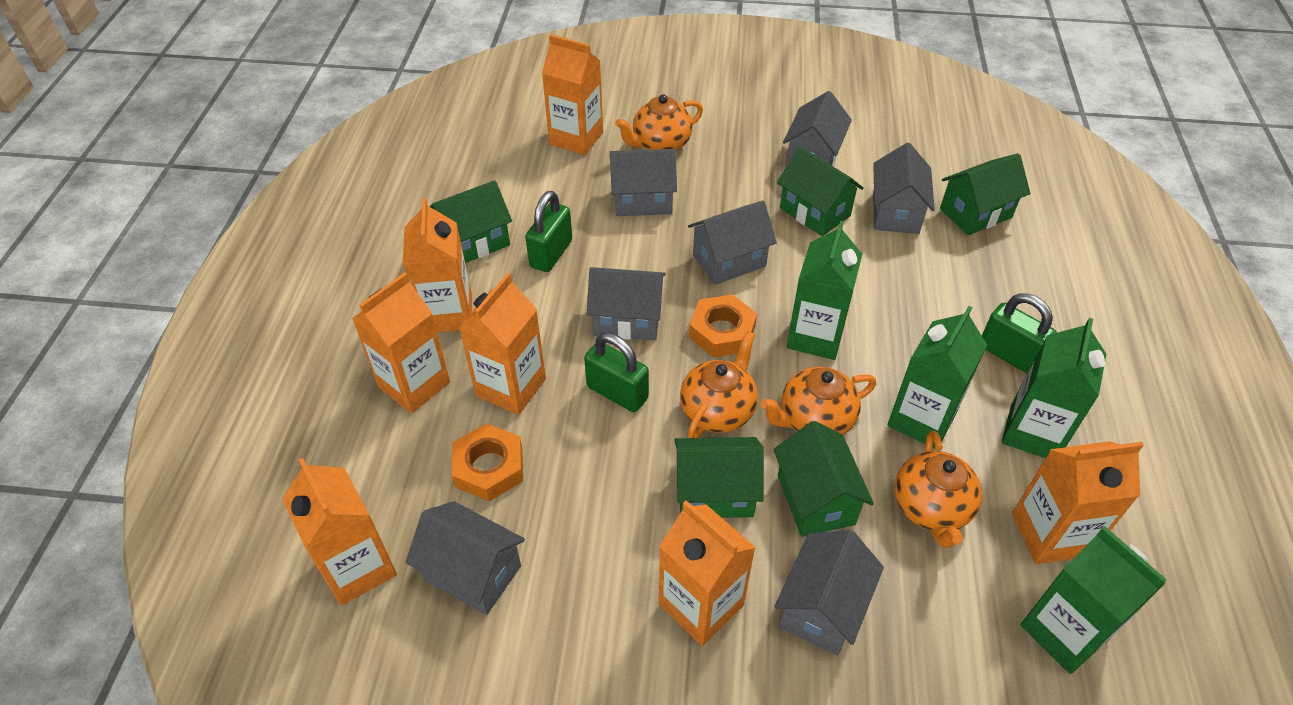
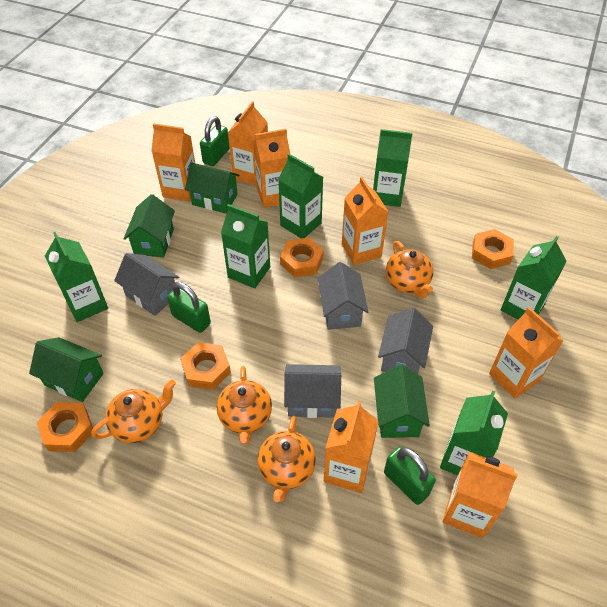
green carton: [786,221,862,360] [887,306,987,449] [1002,318,1106,458] [1020,526,1167,674] = 4 -> [45,232,108,322] [221,204,270,288] [278,154,323,239] [373,129,412,207] [440,391,508,476] [501,236,567,320] = 6
green house: [430,180,512,263] [674,437,764,518] [773,421,874,537] [777,147,864,236] [940,153,1030,235] = 5 -> [29,337,104,402] [123,194,175,258] [185,162,239,213] [374,365,430,438] = 4
grey house: [406,501,525,615] [587,267,666,341] [610,149,677,216] [688,201,777,285] [774,530,884,655] [783,91,852,167] [873,143,935,234] = 7 -> [114,253,179,316] [284,364,341,418] [317,262,368,330] [378,307,433,374] = 4
orange nut: [452,423,523,501] [689,295,757,357] = 2 -> [37,402,93,452] [180,342,231,390] [280,238,324,277] [472,229,514,269] = 4

